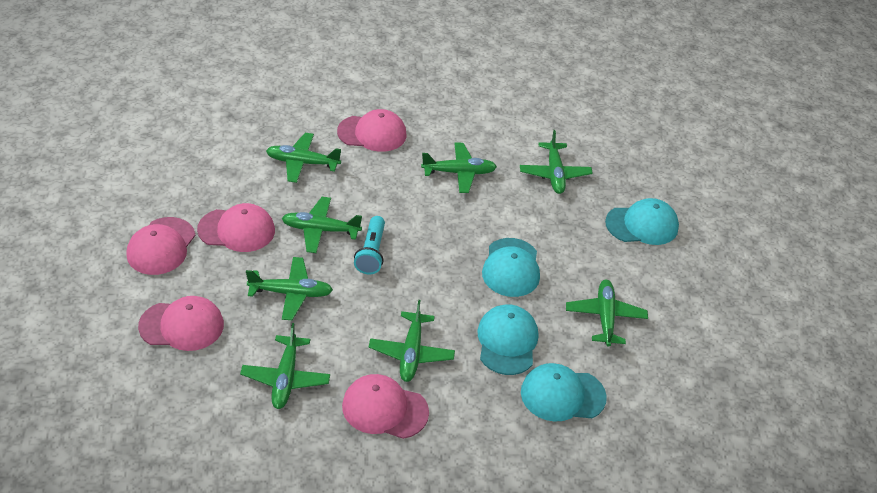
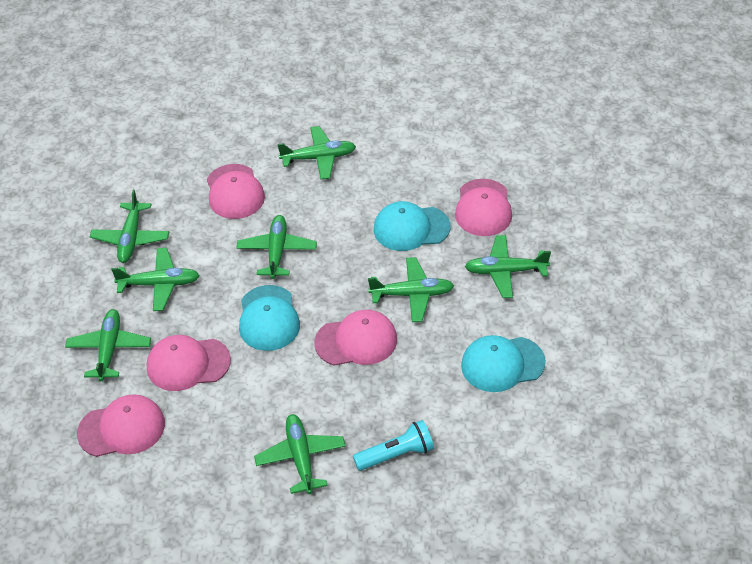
turquoise cap: [477,304,538,375] [482,238,540,297] [521,363,607,422] [605,198,679,245] = 4 -> [239,285,300,351] [374,201,450,251] [461,335,546,392] = 3

